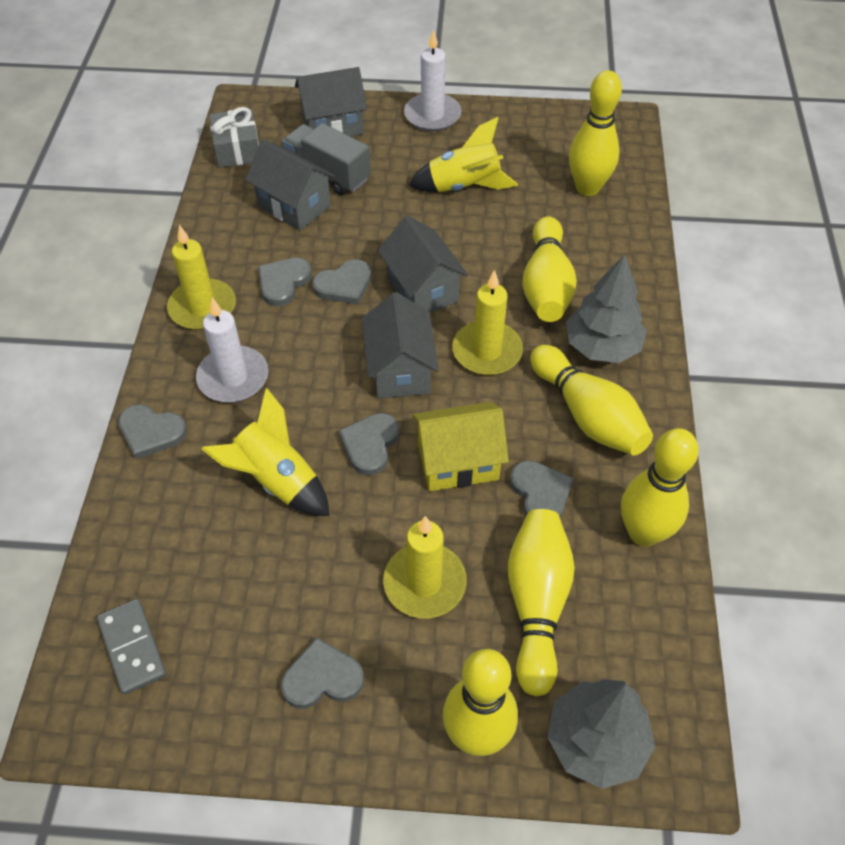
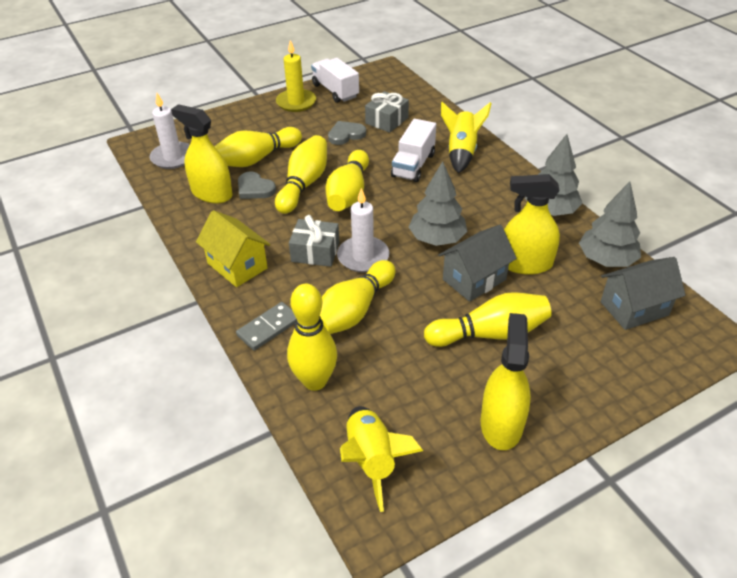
grey gift: [209,107,259,168] = 1 -> [289,215,339,267] [365,91,409,133] = 2
grey heart: [118,404,187,459] [258,258,312,306] [281,637,364,709] [312,259,372,305] [339,413,399,476] [510,460,573,518] = 6 -> [238,172,276,199] [328,121,366,145] = 2
grey house: [245,139,335,231] [295,67,367,137] [362,292,439,399] [378,216,468,313] = 4 -> [438,225,517,302] [600,257,686,330] = 2
grey tree: [548,679,655,789] [566,254,647,363] = 2 -> [409,161,468,246] [525,134,583,216] [579,182,641,267] = 3
grey truck: [283,123,371,195] = 1 -> none = 0
white truck: none = 0 -> [311,58,359,103] [391,119,436,182] = 2
yellow candle: [167,225,236,330] [383,516,467,618] [452,270,523,375] = 3 -> [276,40,316,112] = 1
yellow spray bottle: none = 0 -> [171,104,233,203] [481,313,531,450] [504,174,560,275] = 3

